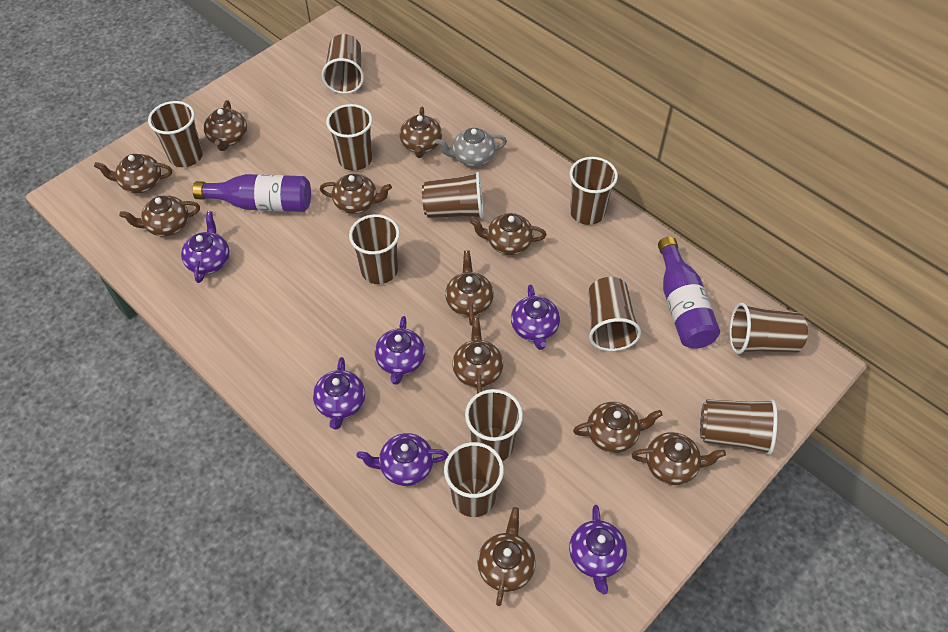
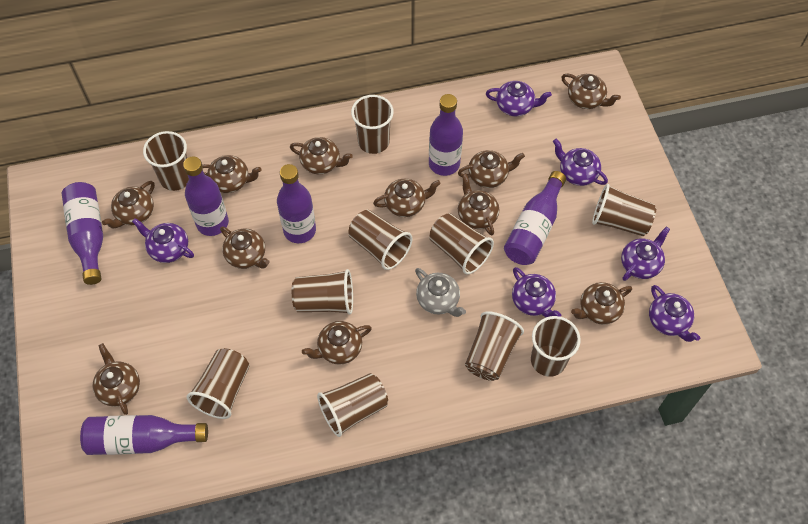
brown cup: [148,101,203,167] [322,34,364,94] [326,104,372,171] [349,214,400,284] [422,172,483,218] [444,442,504,517] [465,389,523,461] [570,157,618,225] [588,277,641,351] [700,399,777,455] [730,303,808,354] = 11 -> [143,131,189,191] [186,348,250,419] [292,269,353,315] [317,373,388,437] [348,210,412,270] [351,95,394,154] [429,213,494,274] [465,311,524,381] [531,316,581,377] [592,184,656,236] = 10
purple bottle: [192,174,311,212] [658,237,720,349] = 2 -> [61,182,103,285] [80,415,208,455] [183,157,229,236] [277,164,316,243] [429,94,463,176] [504,171,566,265] = 6

